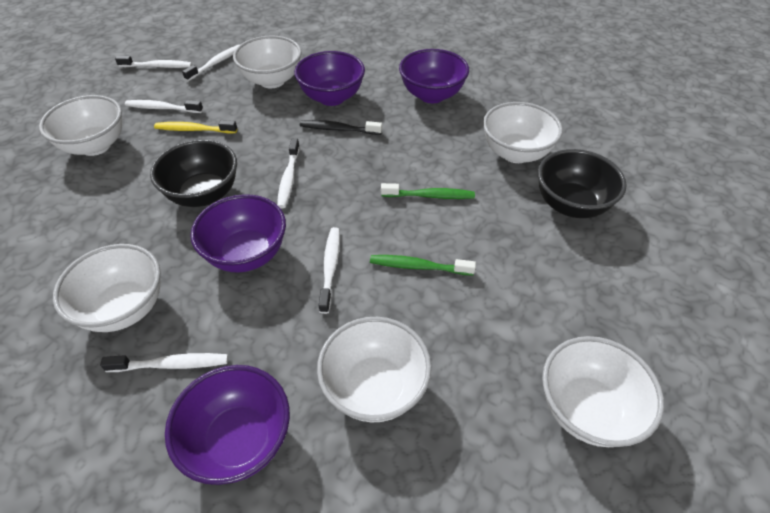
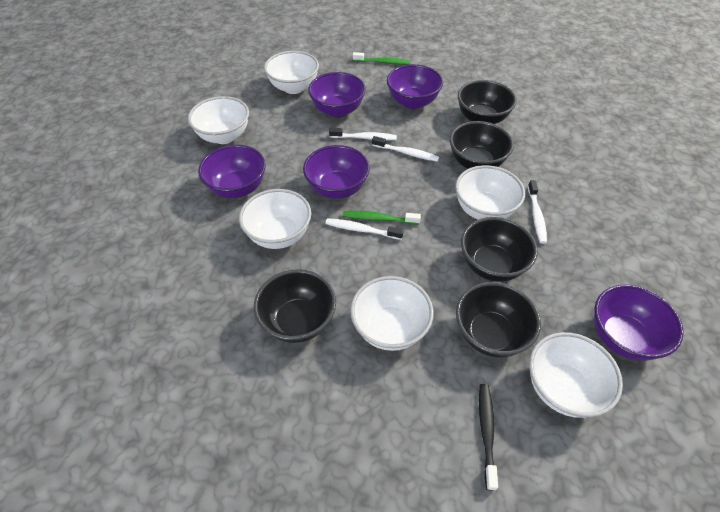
black bowl: [150,140,237,207] [538,149,627,218] = 2 -> [254,269,336,343] [450,121,514,169] [456,282,541,357] [458,80,517,124] [461,217,538,282] = 5
purple bowl: [165,365,290,485] [190,194,286,273] [294,51,365,106] [399,49,469,103] = 4 -> [198,145,266,198] [303,145,370,199] [308,72,366,118] [387,64,443,109] [594,285,684,361] = 5
white toothbrush: [100,353,228,372] [115,56,192,68] [125,100,203,113] [182,45,239,81] [277,139,300,208] [319,227,340,314] = 6 -> [325,218,404,240] [329,128,397,140] [372,136,439,162] [528,180,547,244] = 4
yellow toothbrush: [154,120,237,133] = 1 -> none = 0

